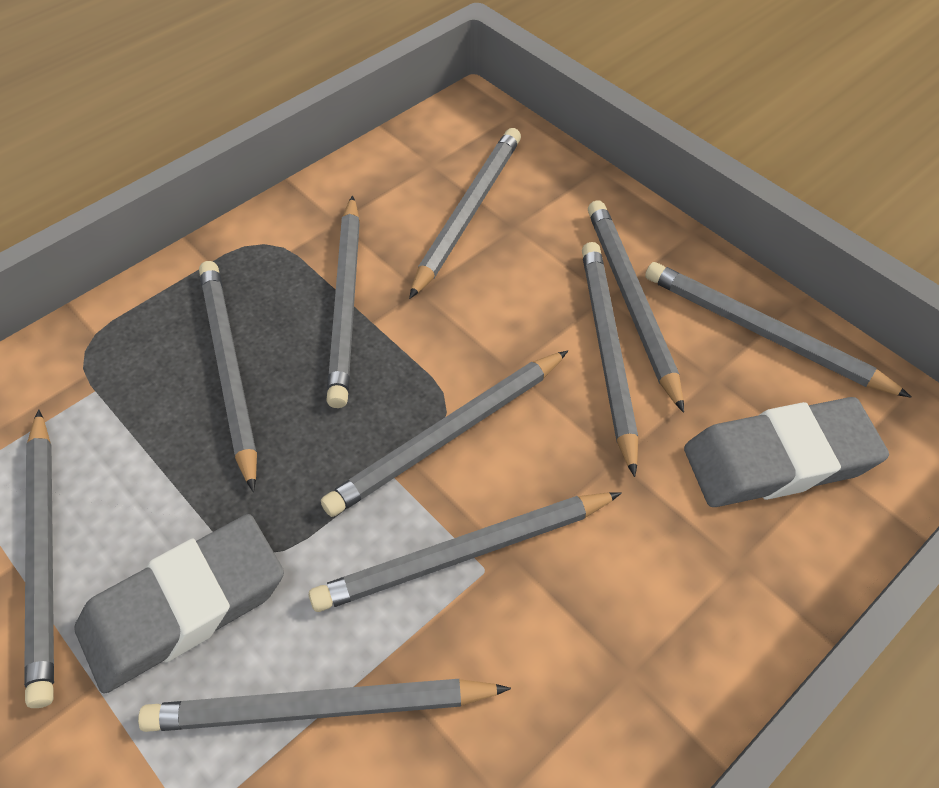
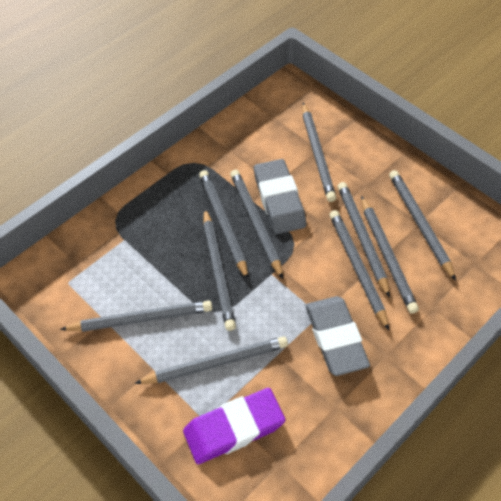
purple eraser: none = 0 -> [183,388,285,464] = 1

